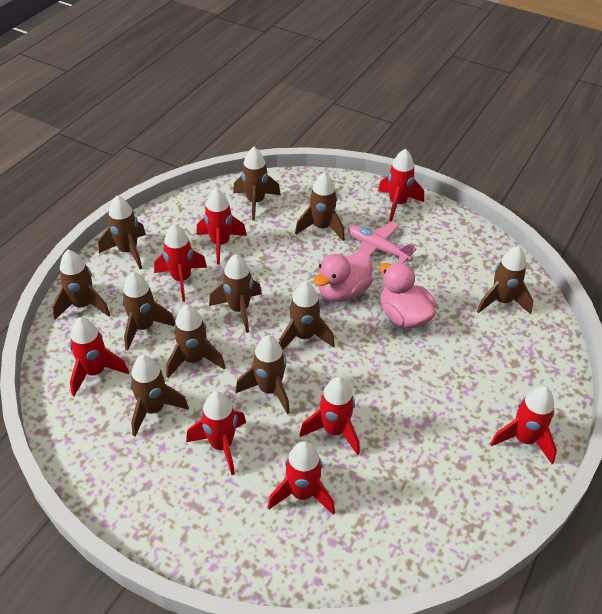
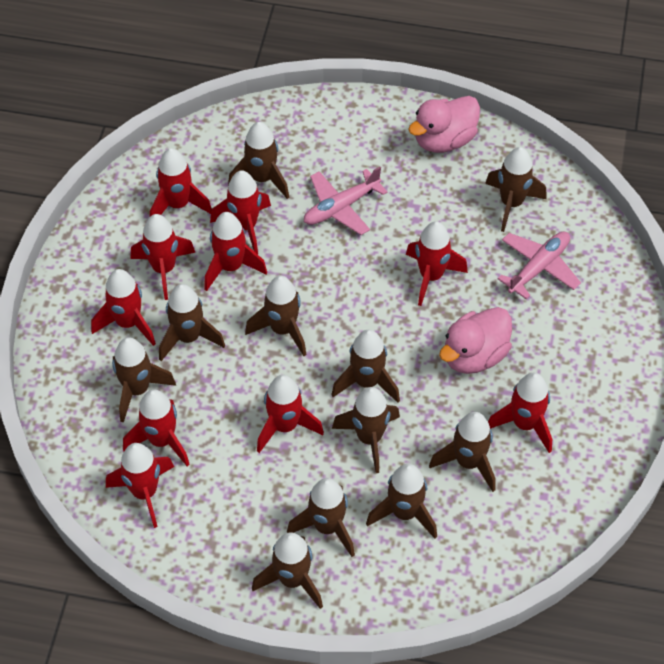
pink plane: [348,222,417,263] = 1 -> [304,167,388,235] [498,231,581,300] = 2
red rocket: [70,317,129,396] [154,224,207,302] [186,392,246,475] [196,188,247,264] [268,441,335,515] [300,377,360,455] [378,149,424,221] [490,386,557,464] = 8 -> [91,269,156,346] [106,443,174,528] [123,390,190,467] [131,214,196,300] [150,148,212,216] [204,212,267,291] [210,170,271,254] [257,375,324,453] [406,221,468,306] [488,373,552,453] = 10

